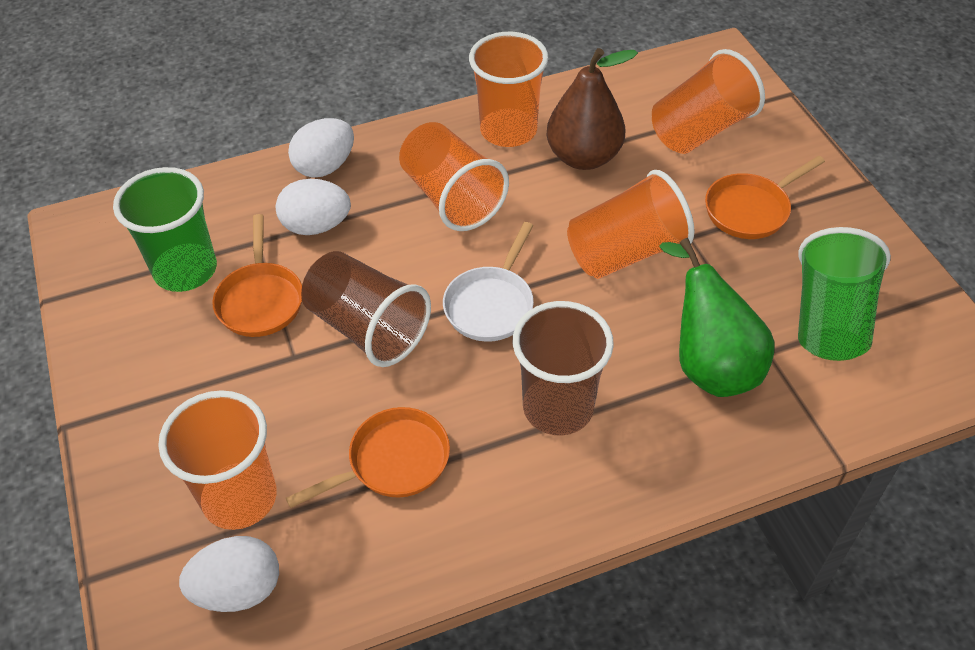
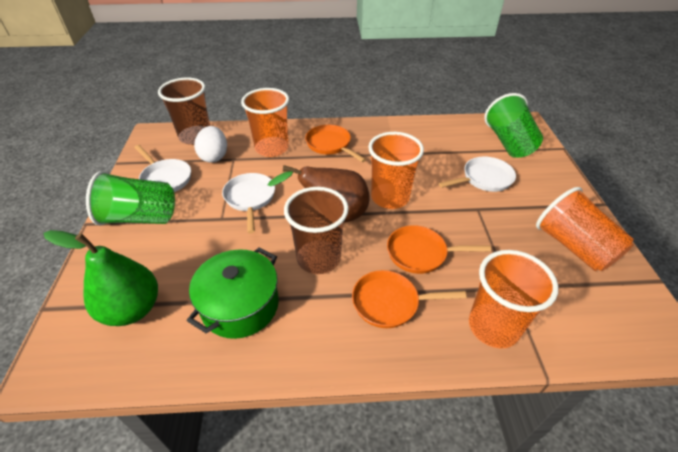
green pot: none = 0 -> [187,247,279,339] = 1
orange cup: [158,390,277,530] [399,122,509,231] [469,32,548,147] [567,170,694,279] [652,49,765,154] = 5 -> [241,88,289,157] [368,132,424,209] [469,250,558,348] [536,187,634,271] = 4
white egg: [179,536,279,612] [276,179,351,235] [288,118,354,178] = 3 -> [194,126,227,163] = 1
white pan: [443,222,534,342] = 1 -> [134,145,191,192] [222,173,275,233] [439,157,516,192] = 3

